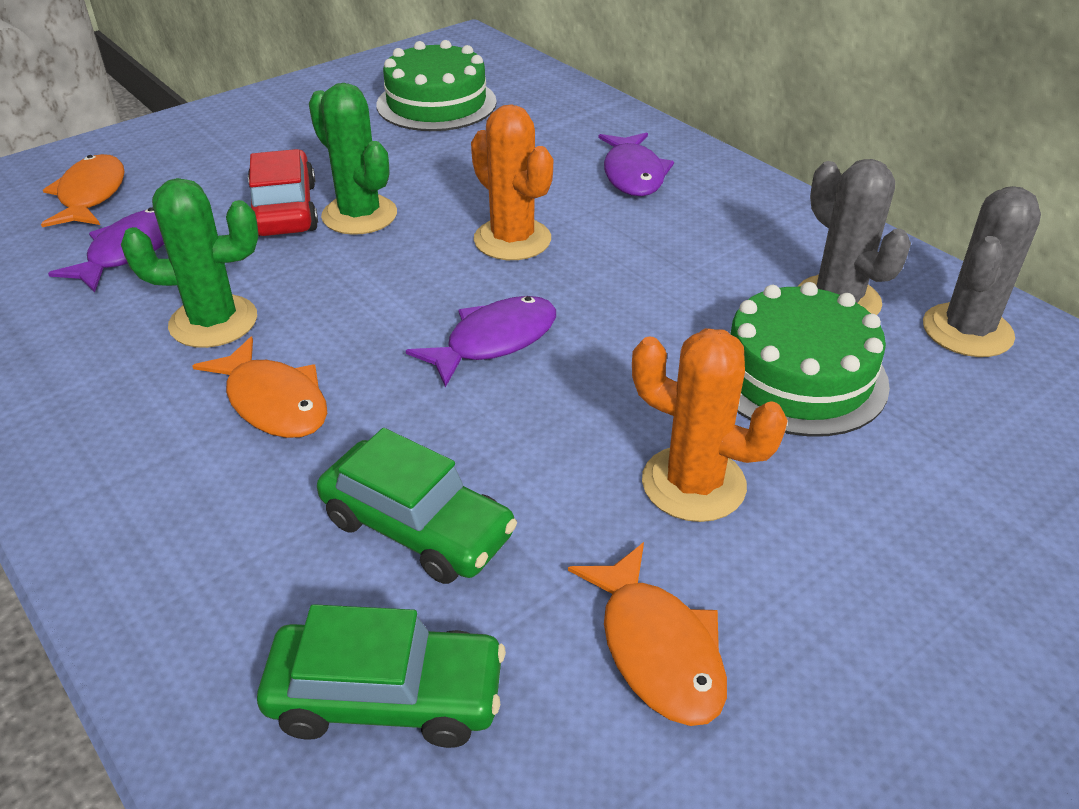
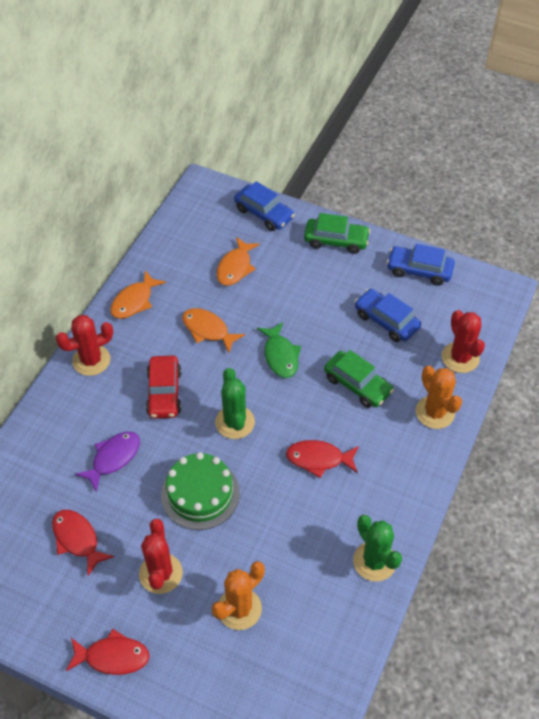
blue car: none = 0 -> [234,181,295,231] [355,289,421,342] [387,244,455,286] = 3
green cake: [377,40,497,131] [730,282,890,437] = 2 -> [161,452,240,530] = 1
green fish: none = 0 -> [257,322,301,378] = 1
grey cactus: [798,159,911,315] [923,186,1041,357] = 2 -> none = 0
purple fish: [48,207,164,292] [406,296,556,388] [599,132,674,196] = 3 -> [75,432,140,492] = 1
red cactus: none = 0 -> [56,315,113,376] [139,519,183,594] [442,310,485,373] = 3
red fish: none = 0 -> [52,510,114,576] [66,629,150,675] [286,440,359,478] = 3

